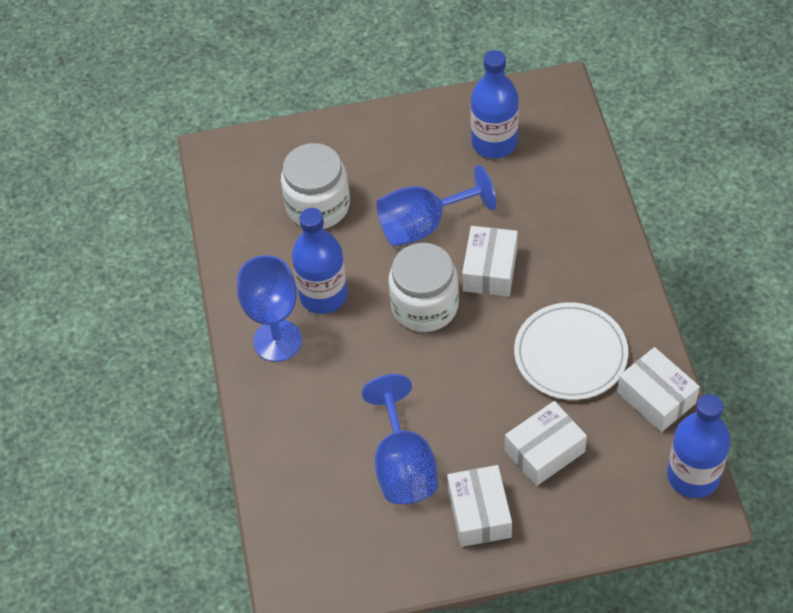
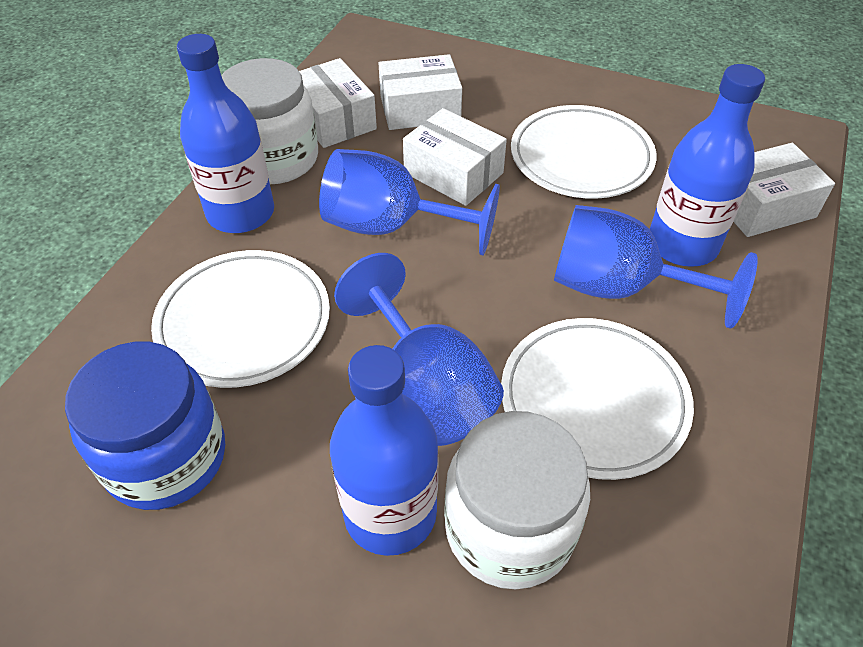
blue jar: none = 0 -> [65,342,225,510] = 1
white plate: [514,302,628,400] = 1 -> [151,250,330,388] [501,318,694,480] [511,105,657,199] = 3

